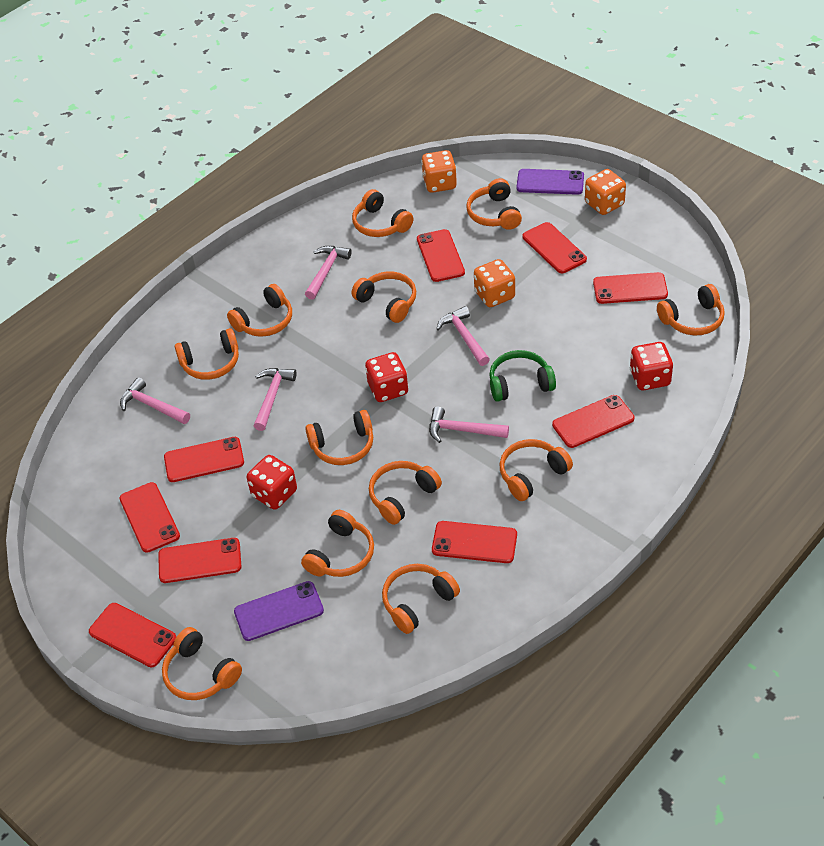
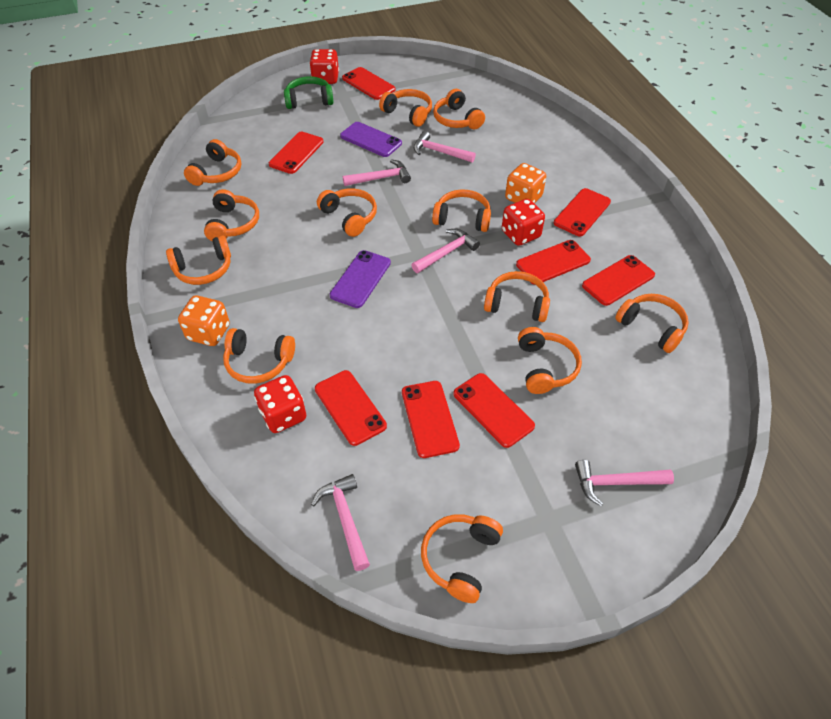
orange dice: [421,150,457,193] [474,259,515,307] [585,169,626,215] = 3 -> [178,296,230,346] [505,163,546,203] = 2
red phone: [89,603,176,667] [120,482,180,553] [158,538,241,583] [164,437,244,482] [417,229,465,282] [432,521,517,563] [523,222,587,273] [552,395,635,448] [593,272,668,304] = 9 -> [269,132,324,174] [315,370,387,446] [342,67,396,100] [402,381,460,458] [453,373,535,448] [516,240,591,285] [554,188,611,236] [582,255,655,306] = 8

